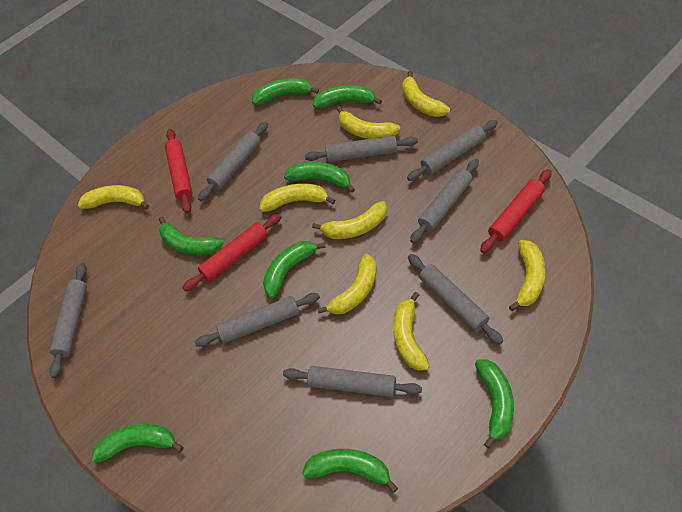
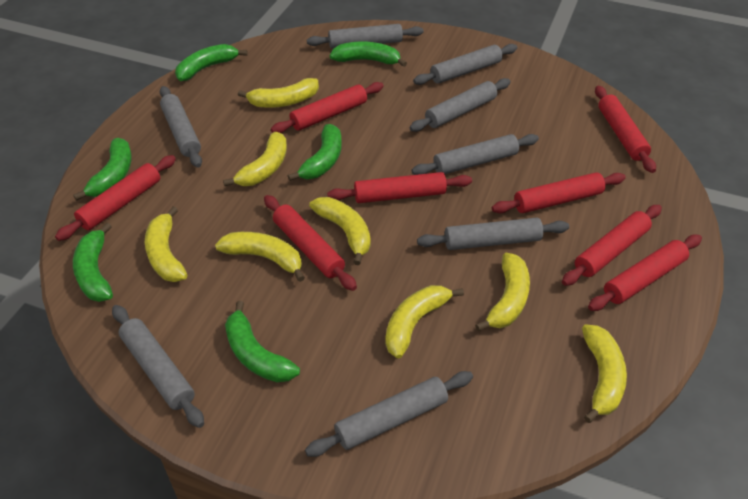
green banana: [91,424,183,463] [159,216,224,255] [252,78,319,105] [263,241,326,298] [284,162,355,193] [302,449,398,493] [313,85,382,108] [475,360,514,449] = 8 -> [73,138,132,201] [73,223,113,302] [175,44,248,81] [225,301,300,382] [288,124,342,181] [330,41,407,67] = 6
red rolling pin: [165,129,193,213] [183,214,281,292] [480,169,552,253] = 3 -> [55,155,176,241] [264,195,357,291] [271,82,384,133] [327,172,472,203] [492,172,626,213] [562,205,662,286] [588,235,702,311] [595,86,656,173] = 8

